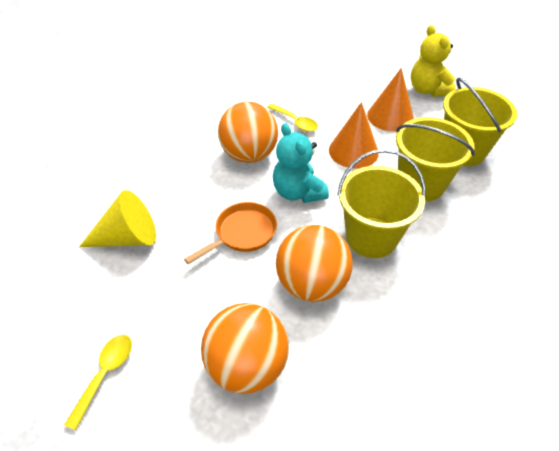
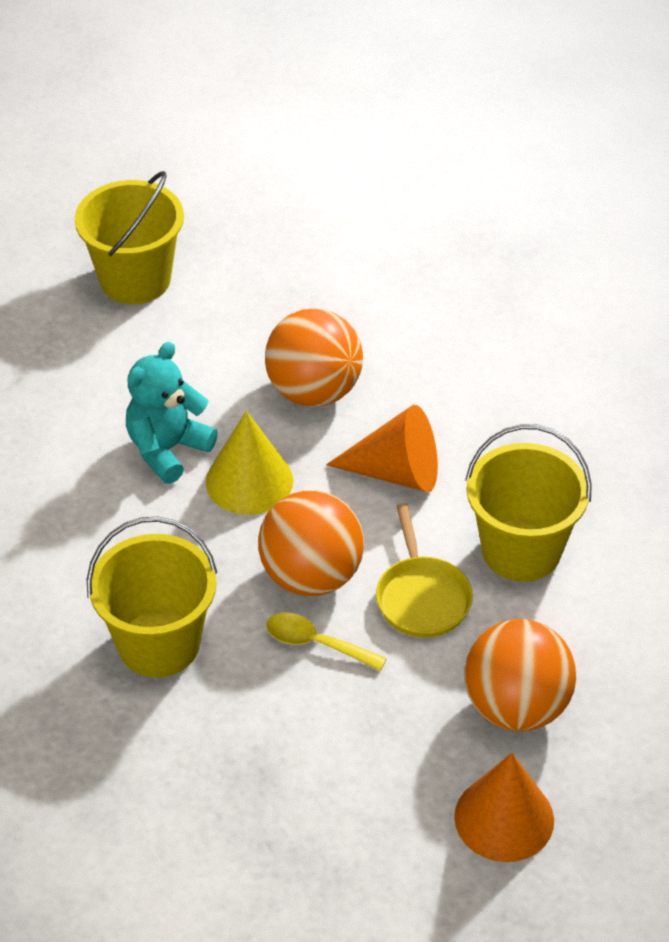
orange pan: [184,202,277,264] = 1 -> none = 0
yellow pan: none = 0 -> [376,503,473,638] = 1
yellow spoon: [64,335,132,430] [267,104,318,132] = 2 -> [266,613,387,671] = 1
yellow teddy bear: [411,25,455,97] = 1 -> none = 0

